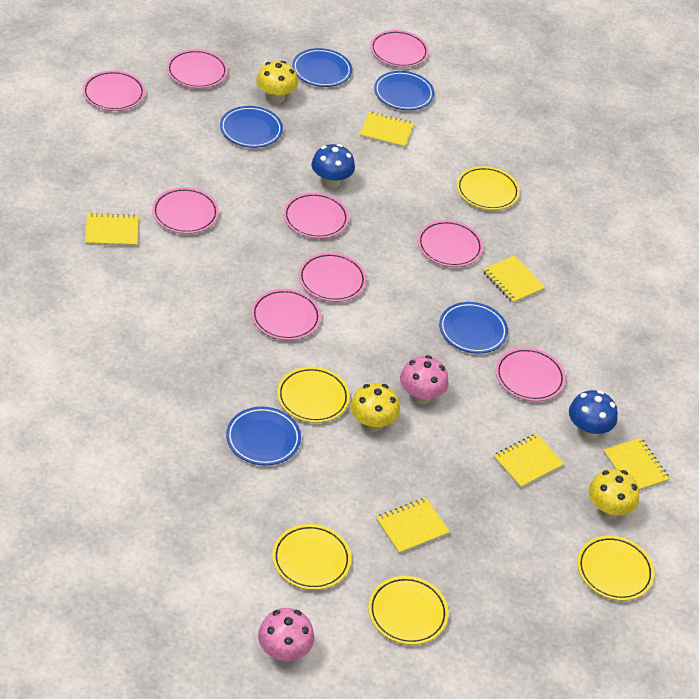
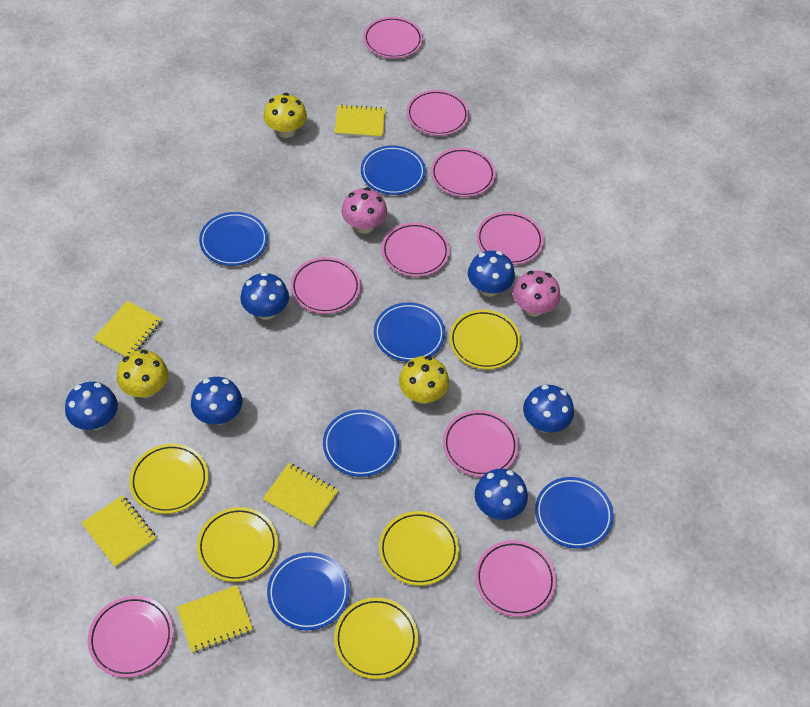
blue mushroom: [311,144,355,188] [569,390,618,439] = 2 -> [65,382,118,430] [191,377,242,425] [240,272,289,320] [468,251,515,297] [475,468,528,520] [523,385,574,433] = 6
blue plate: [220,106,283,148] [226,406,301,465] [292,48,352,87] [374,71,434,110] [439,302,508,353] = 5 -> [199,212,268,266] [267,552,350,630] [323,410,399,477] [361,145,426,195] [374,302,445,362] [535,477,614,549] = 6
yellow notebook: [85,213,139,247] [360,112,414,148] [376,498,450,554] [483,256,546,303] [493,434,564,488] [603,438,670,491] = 6 -> [82,495,156,568] [93,301,162,357] [177,585,253,653] [263,463,338,528] [334,104,385,138] = 5

